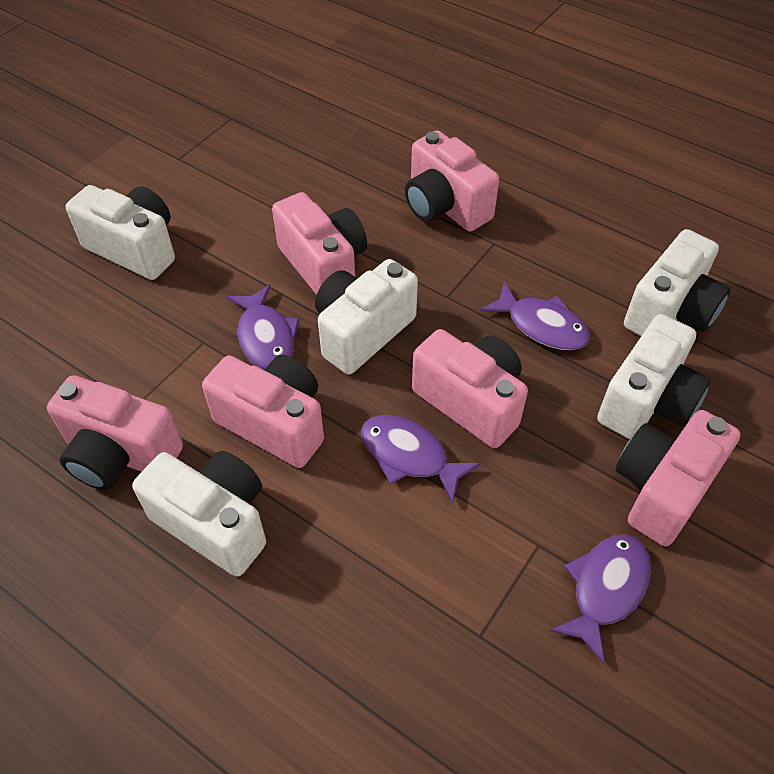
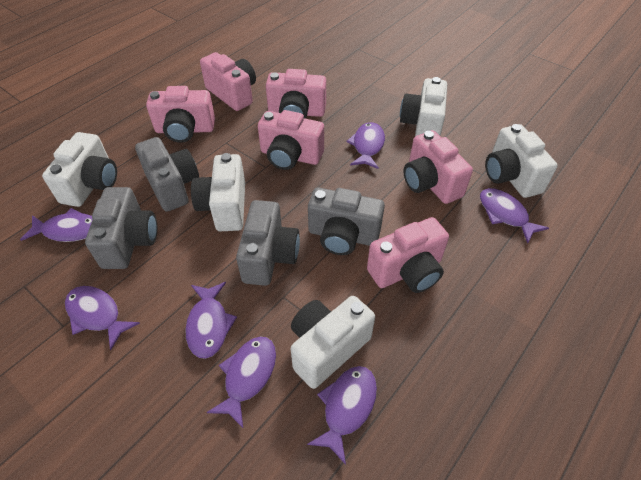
grey camera: none = 0 -> [85,187,157,269] [135,137,199,212] [236,200,300,286] [308,188,385,255] = 4
purple fish: [227,284,300,369] [361,415,480,504] [480,282,590,350] [550,534,651,664] = 4 -> [20,208,93,242] [65,286,140,350] [185,282,237,359] [207,337,276,428] [307,366,377,465] [346,122,385,169] [480,188,549,244] = 7

